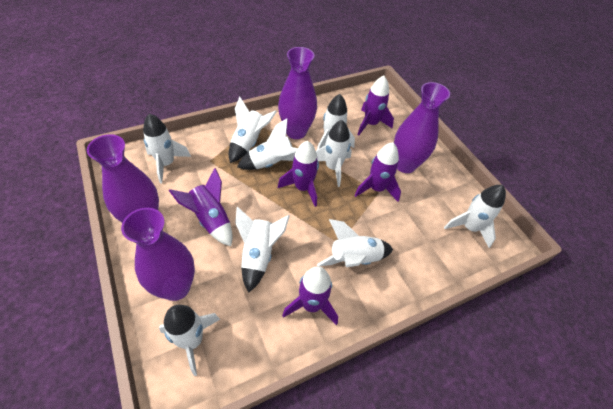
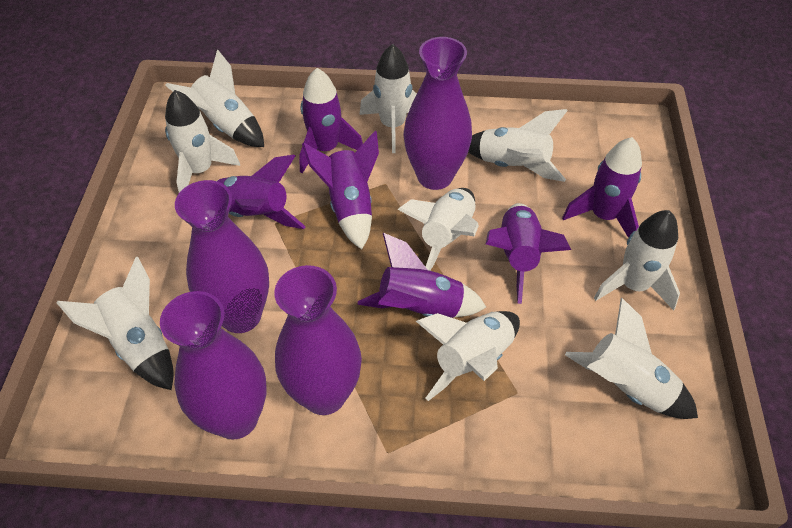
purple rocket: [169,168,233,246] [278,141,319,207] [282,266,338,325] [354,142,401,202] [357,76,394,136] = 5 -> [217,155,306,229] [299,68,363,173] [302,131,379,250] [358,233,486,318] [486,203,571,304] [562,137,642,238] = 6

